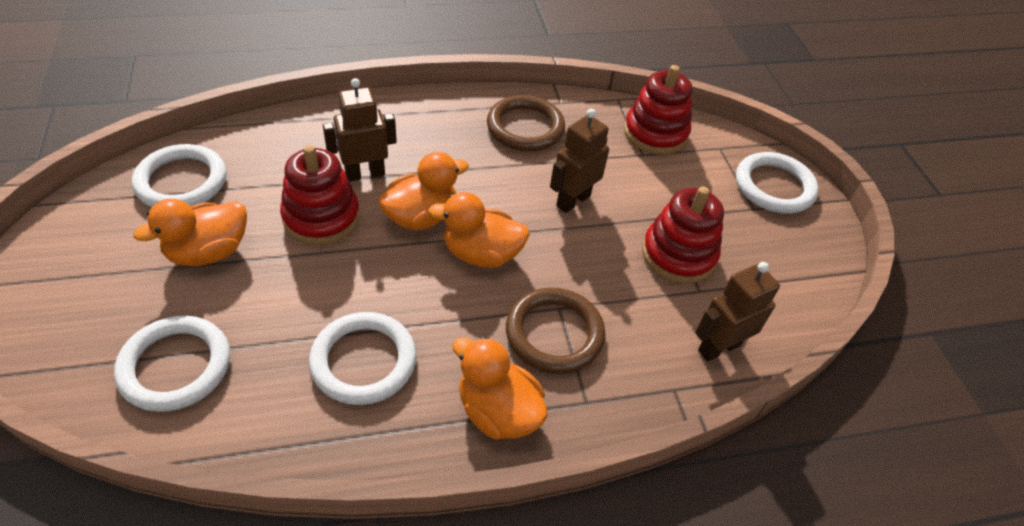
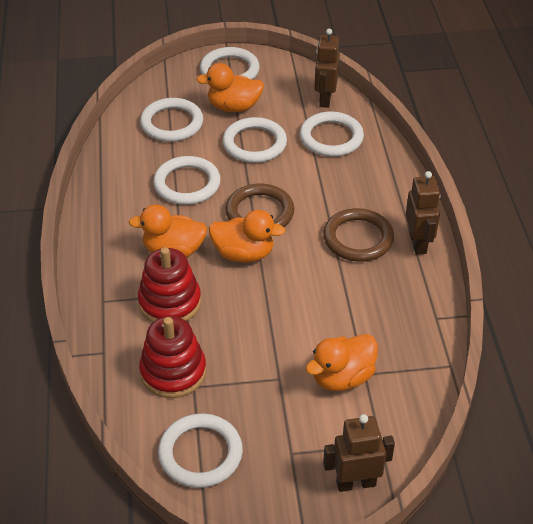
red stacking toy: [280,145,360,245] [624,65,693,155] [642,187,724,283] = 3 -> [138,247,201,322] [139,316,206,398] = 2
white ring: [114,316,230,412] [132,144,227,207] [309,312,417,405] [736,152,819,214] = 4 -> [140,98,203,142] [153,156,221,205] [158,414,243,488] [200,47,260,79] [223,117,287,163] [300,112,364,157] = 6

